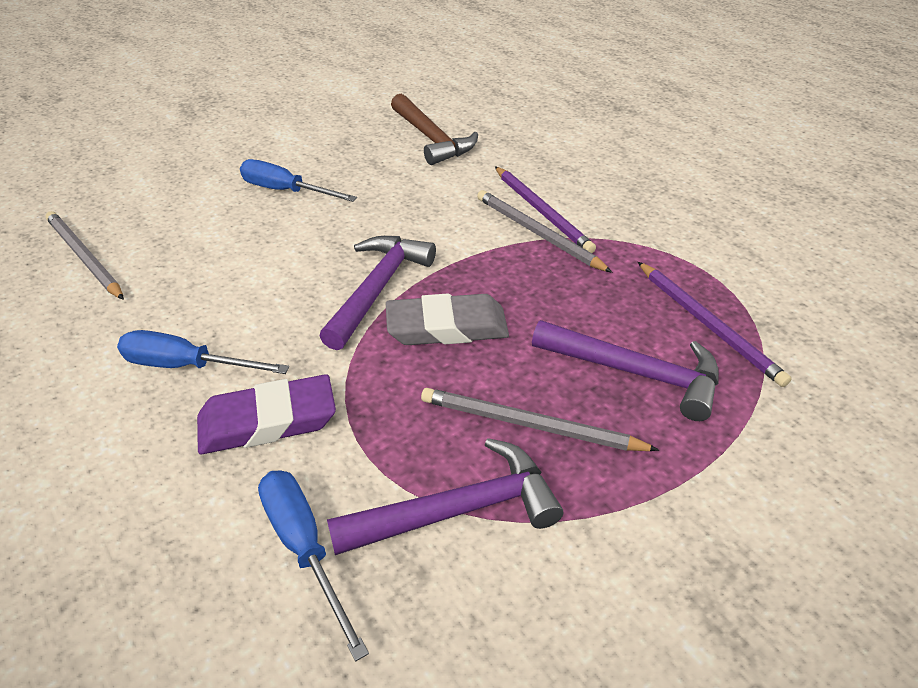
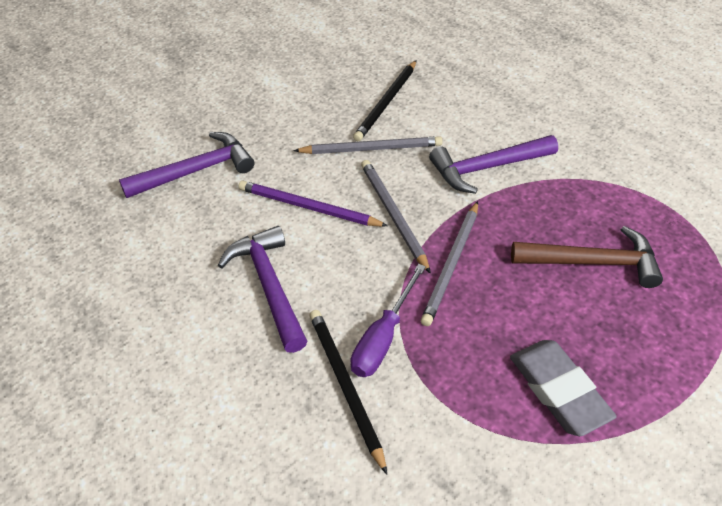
black pencil: none = 0 -> [309,310,387,474] [353,60,417,142] = 2
blue screwdriver: [117,330,289,374] [240,159,357,202] [258,470,369,662] = 3 -> none = 0
purple eraser: [197,374,336,454] = 1 -> none = 0
purple pencil: [495,166,596,253] [638,262,792,387] = 2 -> [238,181,388,227] = 1
purple screwdriver: none = 0 -> [351,264,426,377] = 1

